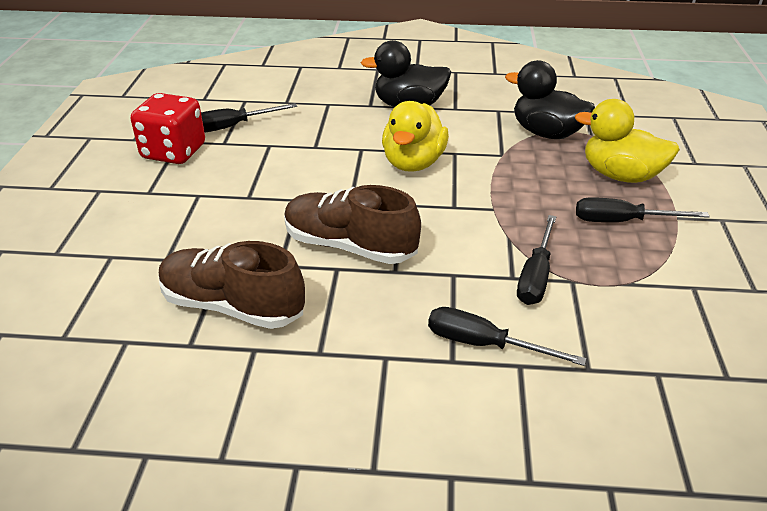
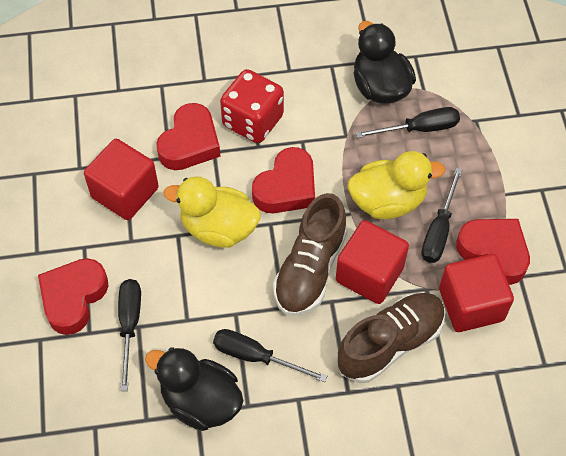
red cube: none = 0 -> [84,139,159,220] [336,220,409,304] [439,254,514,332] = 3
red heart: none = 0 -> [38,258,108,335] [156,103,221,170] [252,147,315,213] [456,219,530,285] = 4

